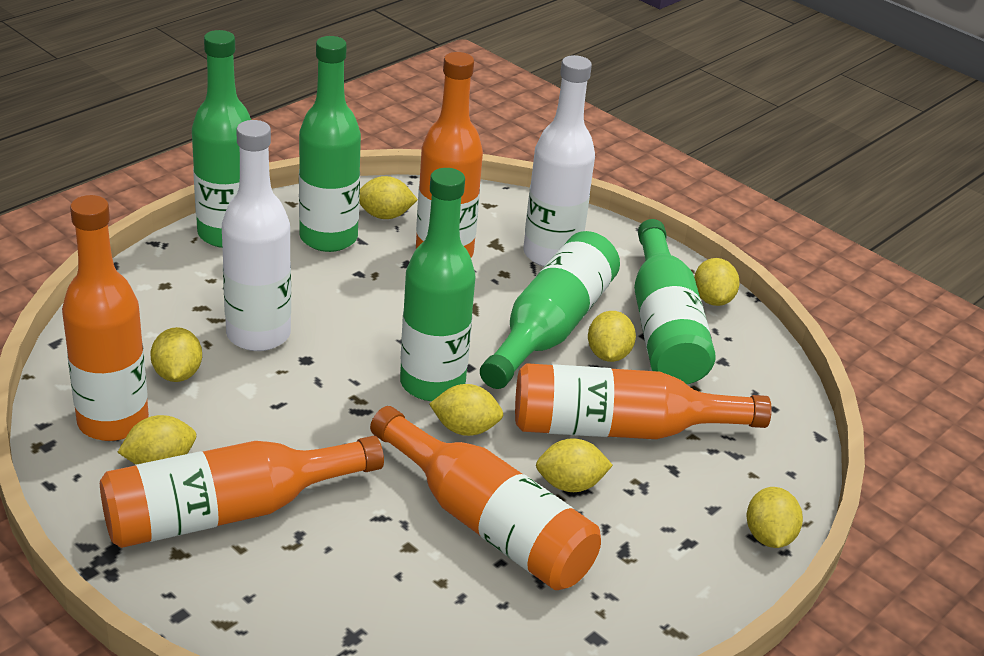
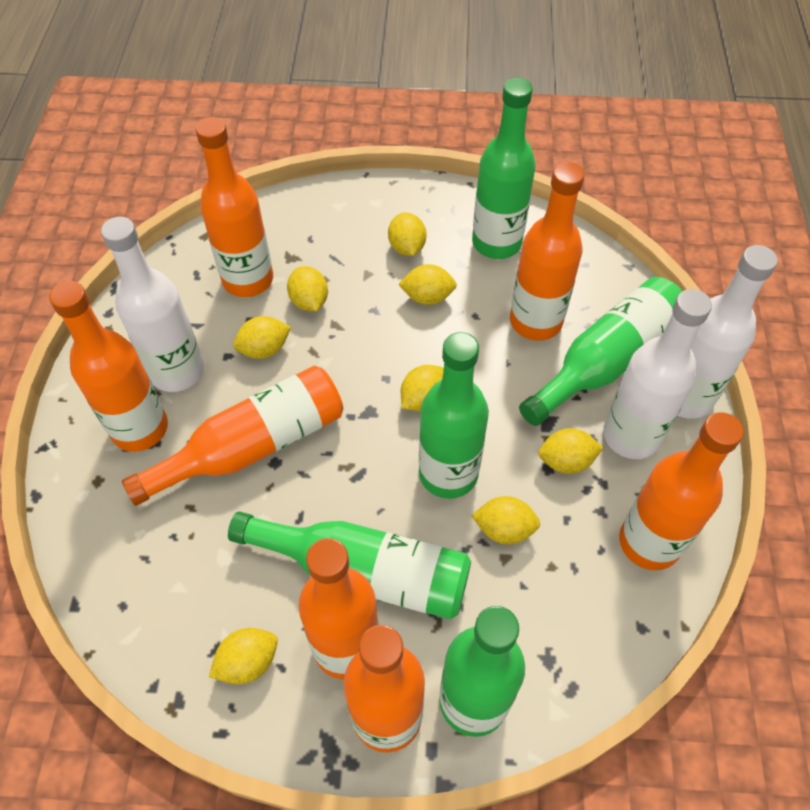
orange bottle: [62,195,149,441] [100,436,384,548] [370,406,601,590] [416,52,483,257] [515,363,772,439] = 5 -> [49,281,168,452] [122,366,343,506] [195,117,273,297] [298,538,379,679] [344,625,425,753] [510,162,585,341] [619,412,744,570] = 7
white bottle: [222,120,291,351] [523,55,595,267] = 2 -> [101,217,204,392] [603,289,712,459] [678,245,778,419] = 3

